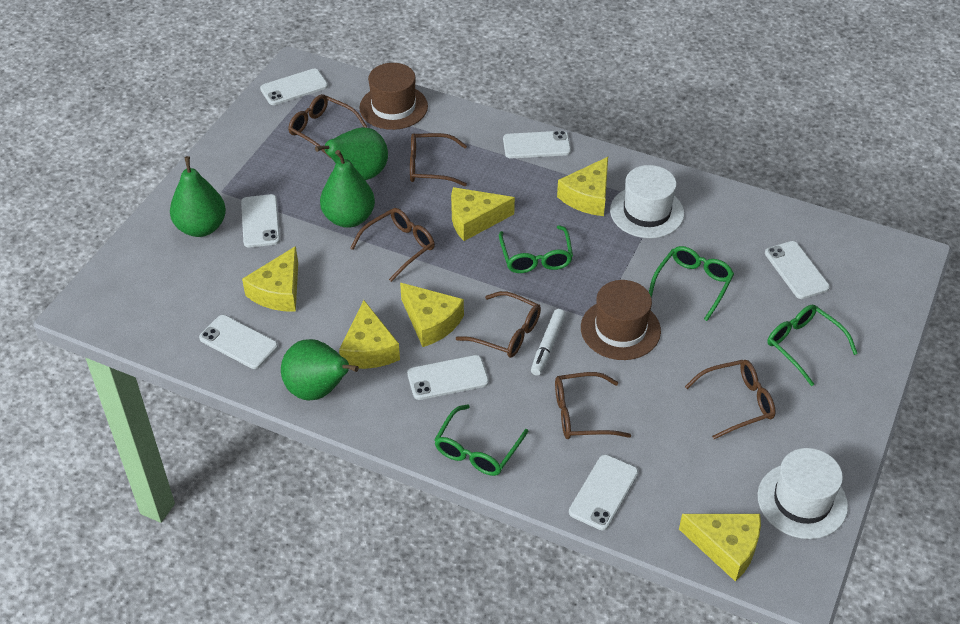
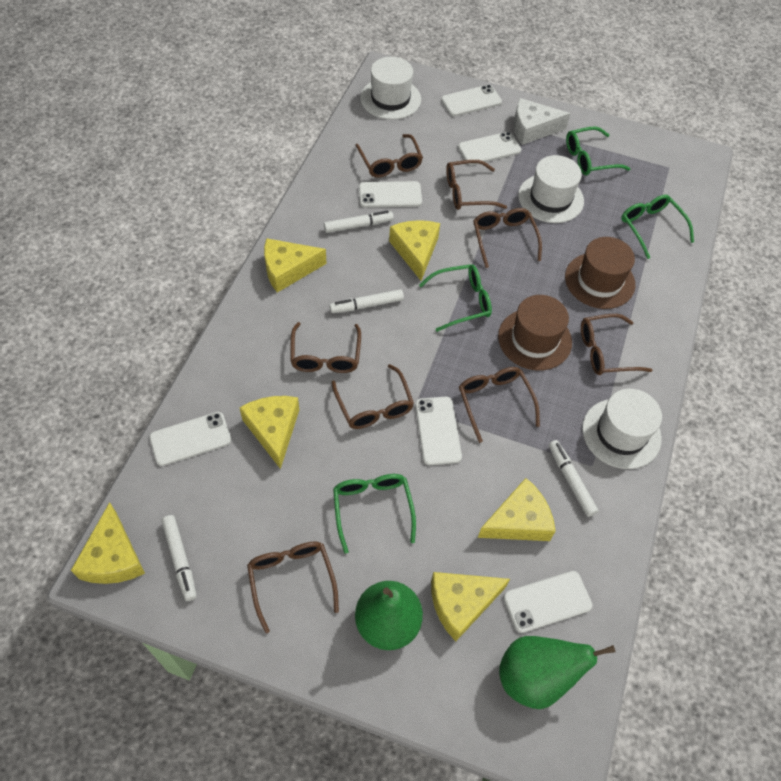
brown glasses: [288,94,367,158] [350,208,435,282] [410,133,467,186] [456,291,541,358] [555,372,631,439] [685,360,776,439] = 6 -> [247,541,339,633] [290,322,361,373] [331,364,414,429] [355,134,423,178] [446,160,507,210] [459,367,540,443] [473,208,542,268] [581,314,652,375] = 8
green pear: [170,156,226,237] [281,339,359,401] [315,127,388,180] [320,150,375,228] = 4 -> [355,581,423,650] [499,636,616,709] = 2
white cheese: none = 0 -> [514,98,570,145] = 1
white hat: [610,165,684,238] [758,448,848,539] = 2 -> [360,57,421,120] [518,155,584,223] [582,389,662,469] = 3
white marker: [531,309,566,376] = 1 -> [161,515,197,601] [324,211,394,233] [330,289,404,313] [549,440,598,517] = 4
white phone: [199,315,278,369] [241,194,280,248] [260,69,328,105] [407,355,489,400] [503,131,571,159] [569,454,638,530] [765,241,830,299] = 7 -> [149,412,231,466] [359,181,422,208] [415,397,462,465] [441,85,502,116] [458,132,521,165] [503,571,593,633] = 6

